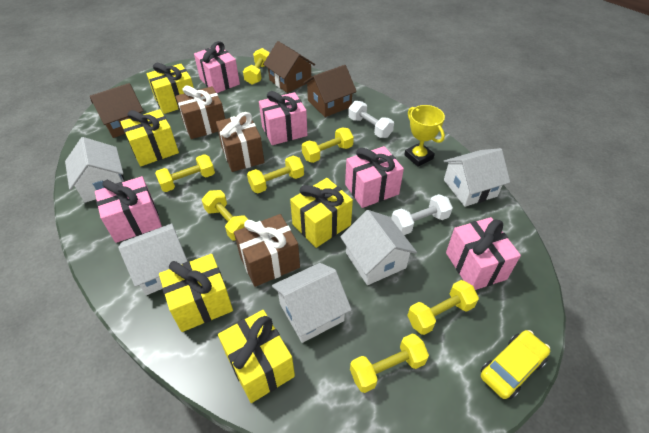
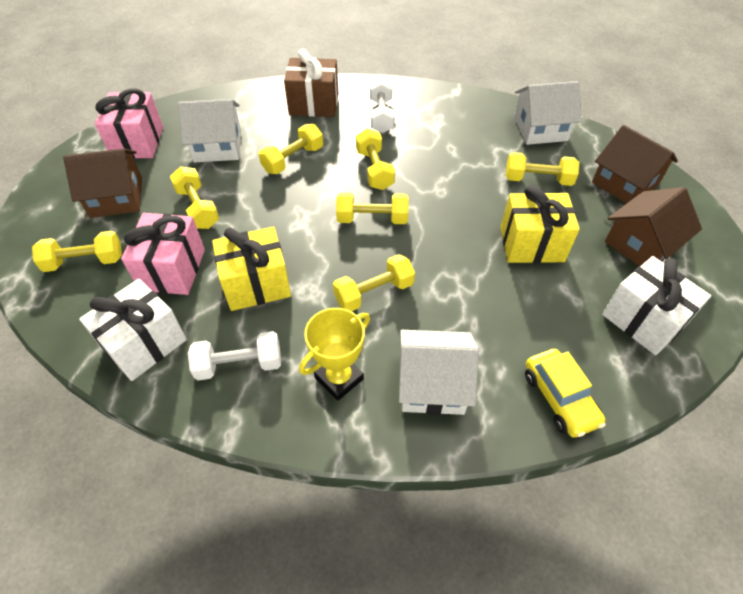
brown gift: [176,85,225,139] [216,112,264,172] [234,214,300,287] = 3 -> [284,49,339,117] = 1
pink gift: [95,176,162,243] [194,41,240,93] [259,91,307,145] [345,146,404,208] [446,217,521,290] = 5 -> [95,88,163,159] [121,213,205,295] = 2
white gift: none = 0 -> [79,279,187,381] [602,256,711,355] = 2
white house: [65,137,124,202] [118,223,188,295] [272,263,352,343] [340,210,417,285] [444,148,510,207] = 5 -> [178,99,241,163] [399,330,479,415] [514,81,581,145] = 3
yellow gift: [121,109,179,166] [146,63,194,114] [159,254,233,332] [218,310,295,403] [290,178,353,248] = 5 -> [212,227,291,311] [500,185,580,263] = 2

